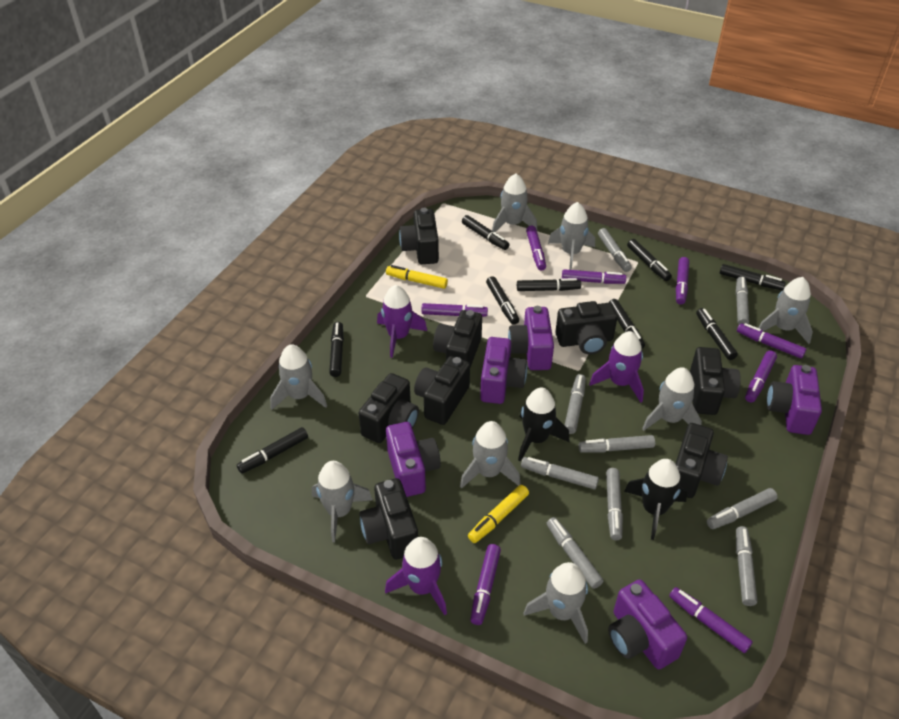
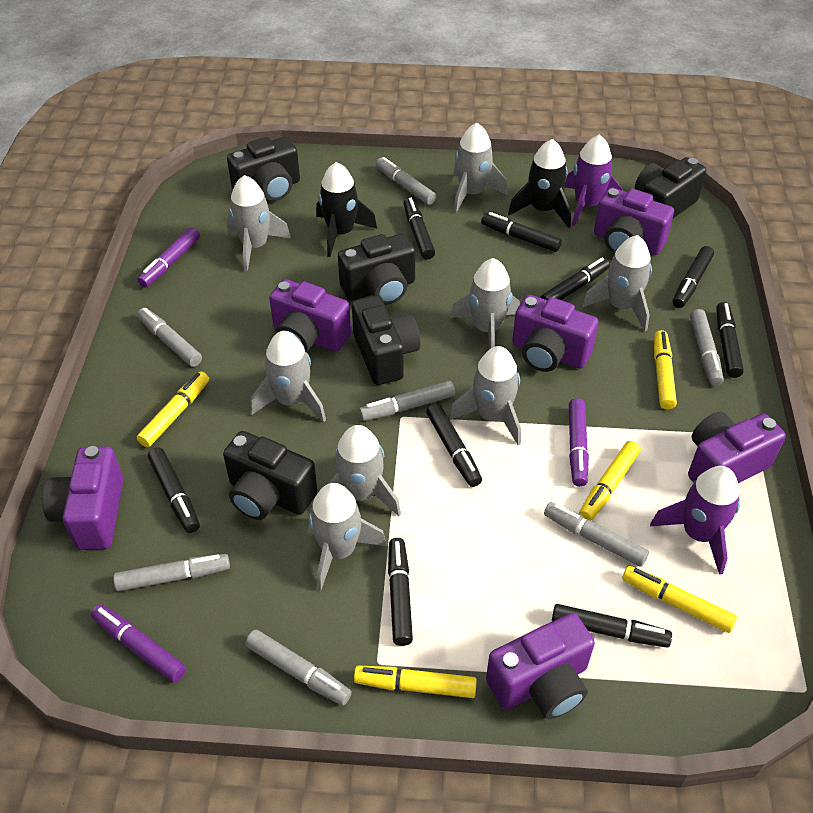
black camera: [359,373,419,443] [359,478,418,559] [399,208,439,264] [414,356,470,425] [433,310,482,367] [555,301,617,354] [676,423,728,498] [690,347,741,415] = 8 -> [223,431,318,520] [227,137,300,201] [338,234,415,305] [352,295,421,385] [635,157,706,218] = 5
grey marker: [521,457,599,489] [547,517,603,589] [565,374,586,434] [579,435,655,453] [598,228,632,272] [606,468,623,540] [707,488,778,529] [736,277,749,324] [736,526,757,606] = 9 -> [113,554,230,592] [137,308,202,367] [245,630,352,706] [359,381,455,421] [376,157,437,205] [544,502,649,567] [690,309,724,386] = 7
purple camera: [386,422,441,497] [480,337,527,404] [508,306,554,370] [608,579,687,669] [767,365,822,435] = 5 -> [42,446,123,550] [269,279,351,352] [486,613,595,719] [512,295,598,372] [594,187,674,255] [688,412,786,483] = 6
purple marker: [421,303,488,317] [470,544,501,625] [526,225,546,271] [562,269,626,284] [669,587,753,653] [676,257,689,304] [737,323,806,359] [745,350,777,402] = 8 -> [91,604,186,683] [138,227,200,287] [569,398,589,487] = 3
purple rocket: [377,285,427,358] [385,537,447,616] [589,331,644,402] = 3 -> [564,134,623,226] [650,466,740,575] = 2
yellow marker: [386,265,448,289] [468,485,529,543] = 2 -> [137,371,209,447] [354,666,477,698] [579,441,641,521] [622,566,737,633] [654,330,677,409] = 5

